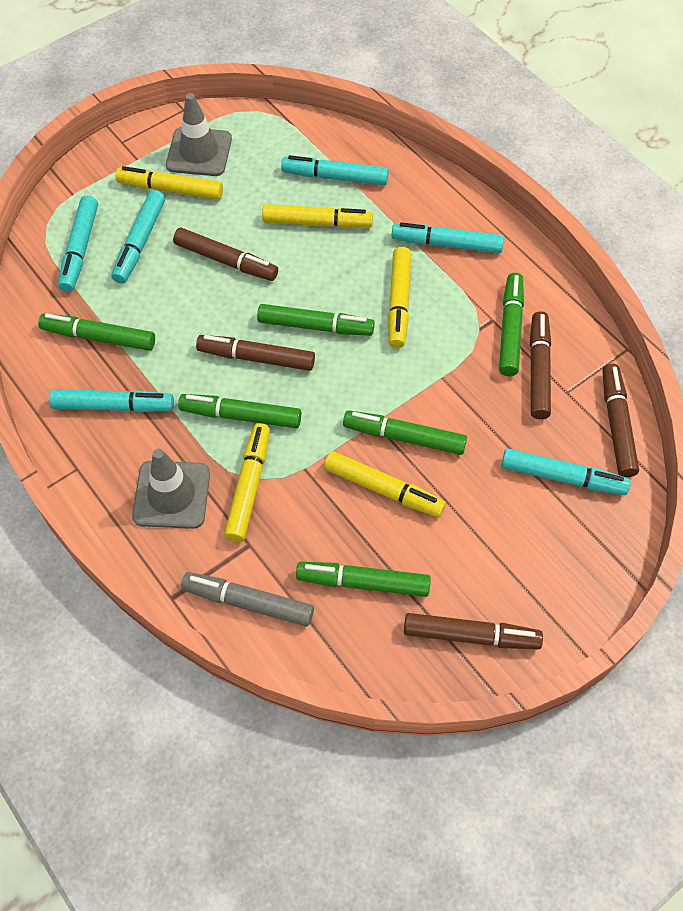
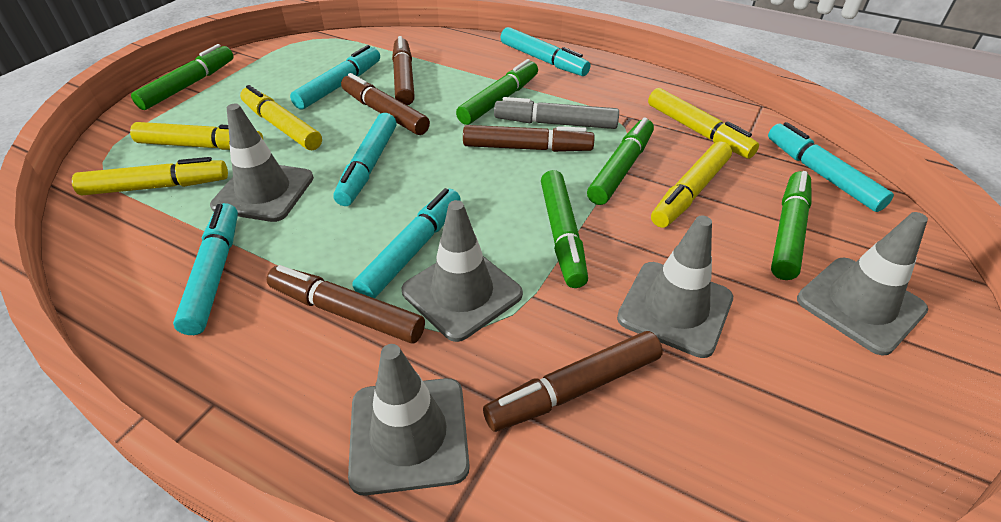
green marker: [38,313,155,351] [178,394,301,428] [257,304,375,336] [296,562,431,597] [343,410,467,455] [499,273,524,376] = 6 -> [131,44,234,110] [456,59,538,125] [541,170,588,288] [587,118,654,205] [771,171,812,280] = 5
grey traffic cone: [132,449,210,529] [166,93,232,176] = 2 -> [210,104,314,222] [348,344,470,495] [402,200,523,342] [617,216,733,358] [797,212,928,356] = 5

